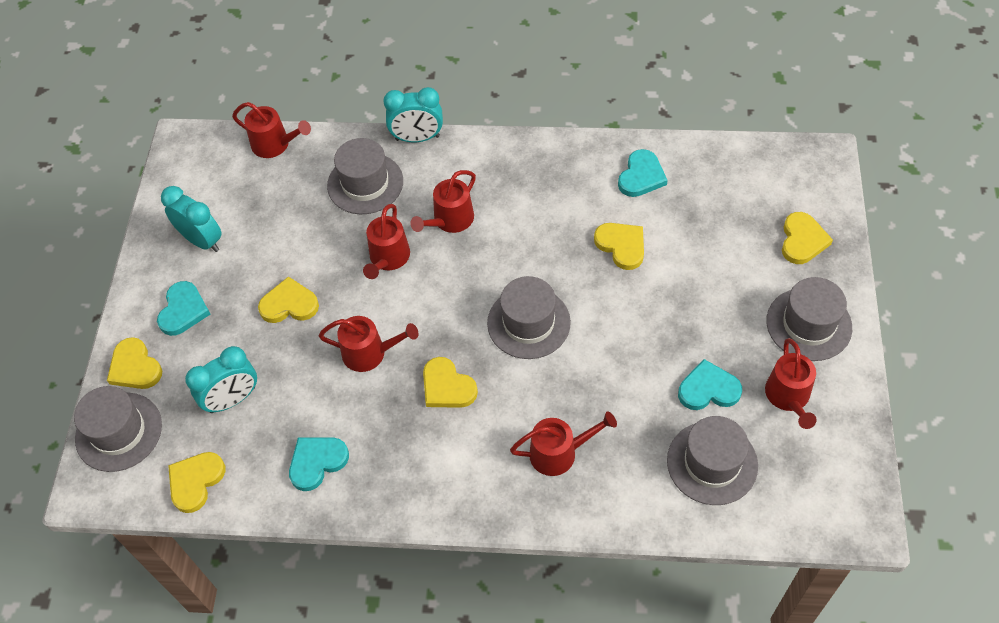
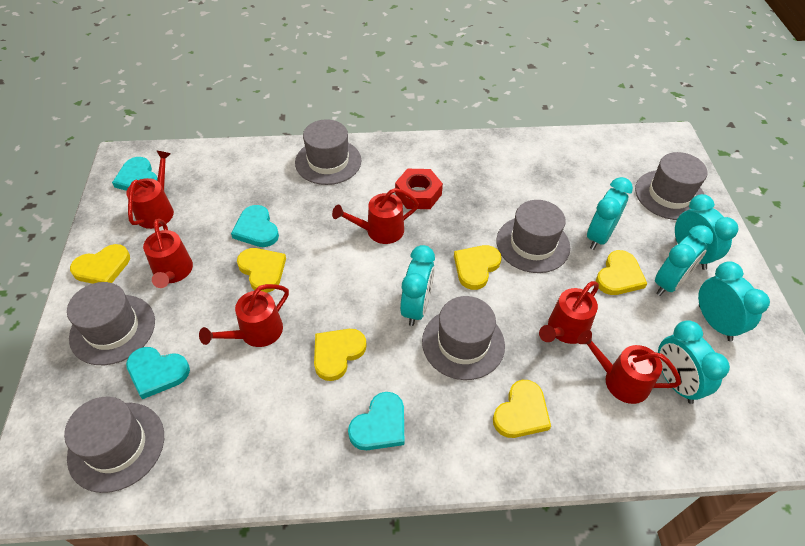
grey hat: [74,386,162,472] [327,138,403,214] [487,276,571,359] [667,416,758,505] [766,277,852,361] = 5 -> [64,397,164,493] [67,282,155,365] [295,119,361,185] [422,296,505,380] [496,200,570,273] [635,152,707,220] = 6
red nut: none = 0 -> [395,169,443,209] = 1
turquoise clock: [161,186,222,252] [185,346,257,413] [383,87,443,142] = 3 -> [400,245,435,326] [587,177,633,250] [655,225,713,296] [658,320,730,404] [675,194,738,270] [698,261,770,341] = 6

